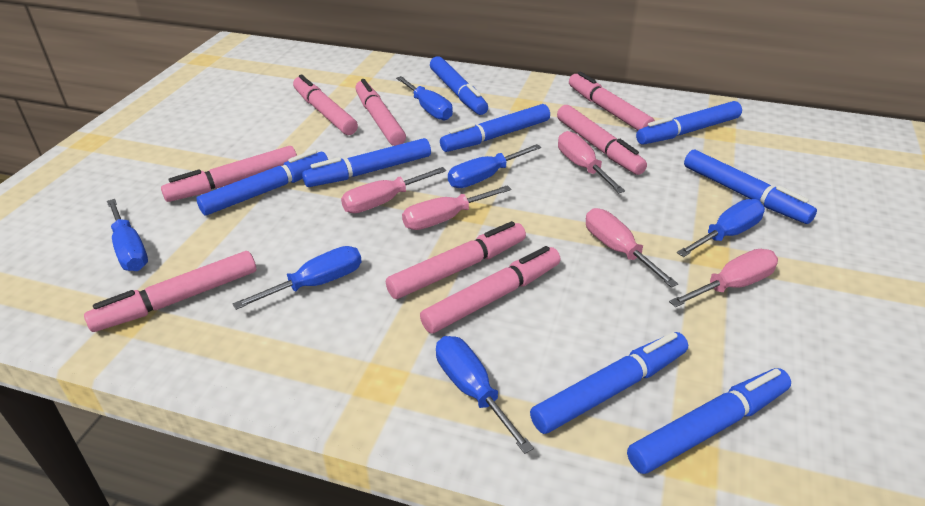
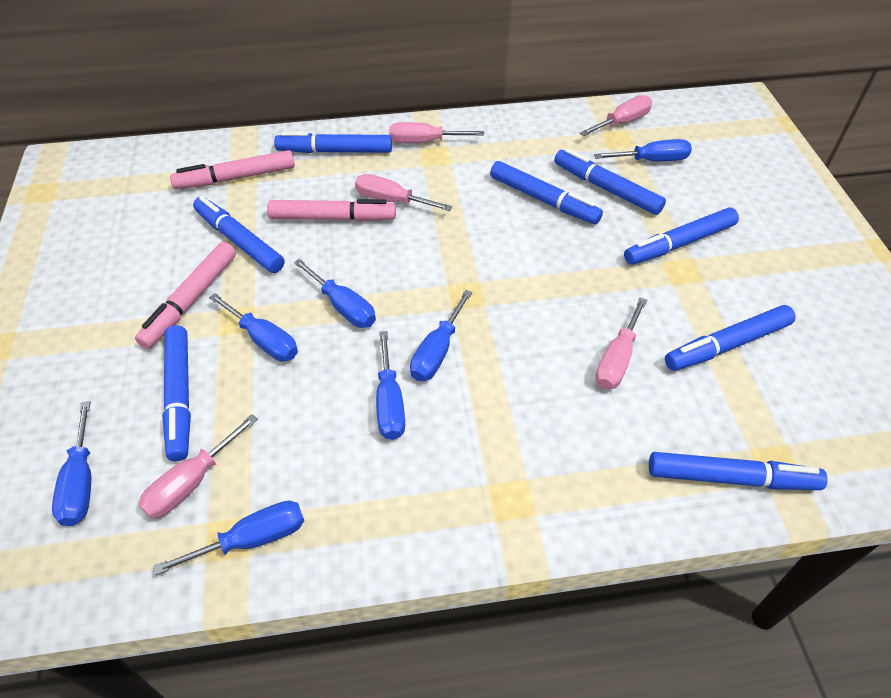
blue screwdriver: [107,199,148,271] [233,246,362,310] [396,76,453,120] [436,336,534,454] [448,144,541,188] [677,199,765,257] = 6 -> [52,401,91,526] [153,501,304,575] [209,293,298,361] [294,259,376,328] [376,331,405,440] [410,290,473,381] [594,139,692,161] = 7
pink marker: [84,251,256,332] [161,146,297,202] [293,74,358,135] [355,79,406,146] [386,221,526,299] [420,246,561,333] [557,105,647,175] [569,71,655,130] = 8 -> [135,242,236,349] [170,150,295,189] [267,199,396,221] = 3

